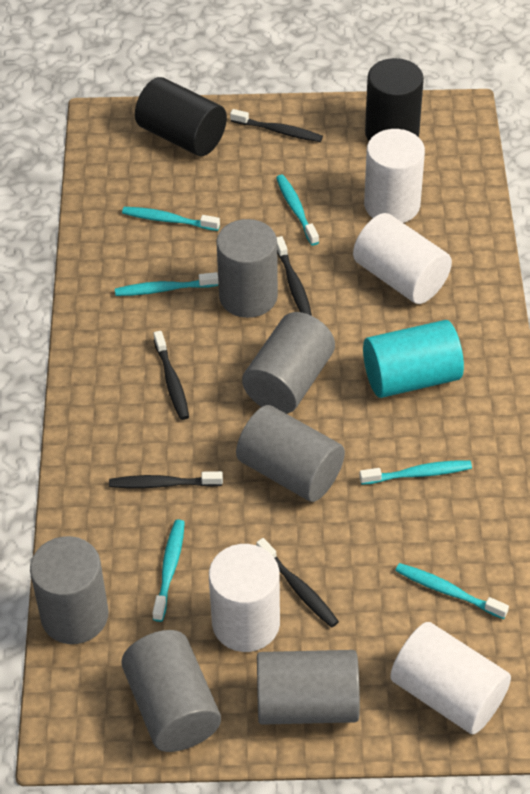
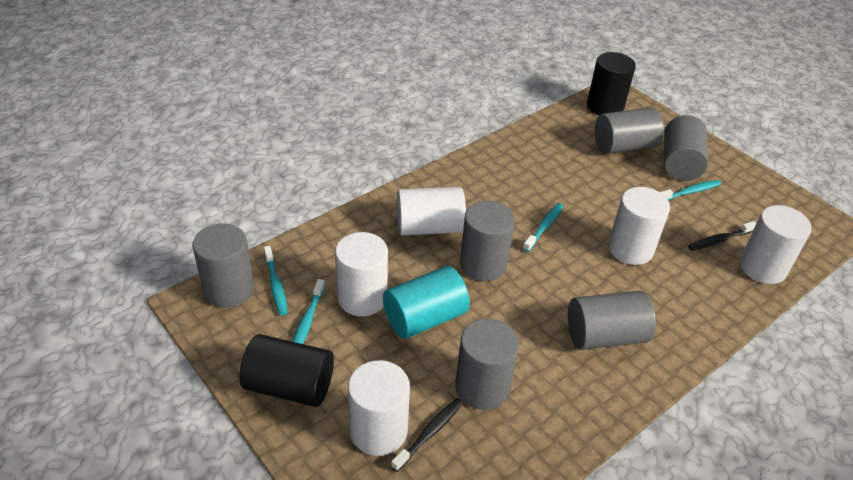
black toothbrush: [109,471,223,488] [154,331,189,420] [230,109,323,142] [256,538,339,628] [277,236,312,316] = 5 -> [391,398,463,472] [688,221,756,251] = 2
turquoise toothbrush: [115,272,218,296] [122,207,220,231] [152,520,185,622] [276,175,319,245] [359,460,472,485] [395,563,509,619] = 6 -> [264,246,288,315] [292,279,325,344] [523,203,563,252] [660,180,721,200] = 4
white cylinder: [209,544,280,652] [353,213,452,304] [364,129,425,223] [390,622,511,734] = 4 -> [335,232,388,316] [348,360,410,456] [397,187,466,235] [608,187,670,265] [740,205,812,284] = 5

